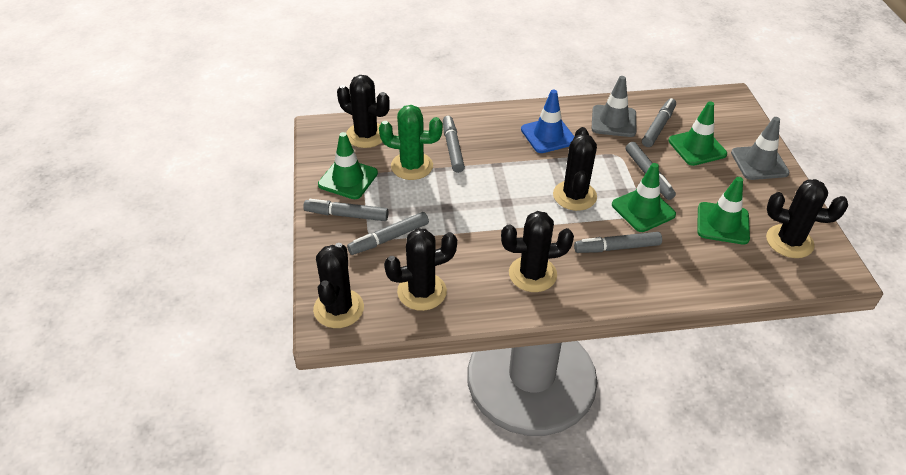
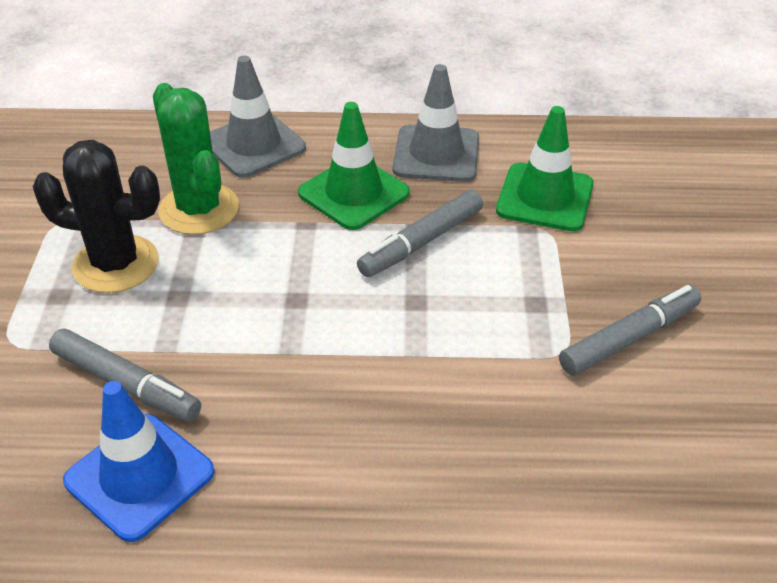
black cactus: [313,243,364,328] [337,75,390,148] [384,228,457,311] [501,211,574,292] [553,127,597,211] [766,179,848,258] = 6 -> [33,140,160,293] = 1
green traffic cone: [318,132,378,199] [612,163,676,232] [668,101,727,166] [697,177,750,245] = 4 -> [298,102,410,230] [496,106,594,231] = 2
grey marker: [303,199,389,221] [347,212,429,255] [443,116,465,173] [574,232,662,253] [626,142,676,200] [642,98,676,147] = 6 -> [49,328,201,422] [357,190,483,277] [559,285,701,376] = 3

